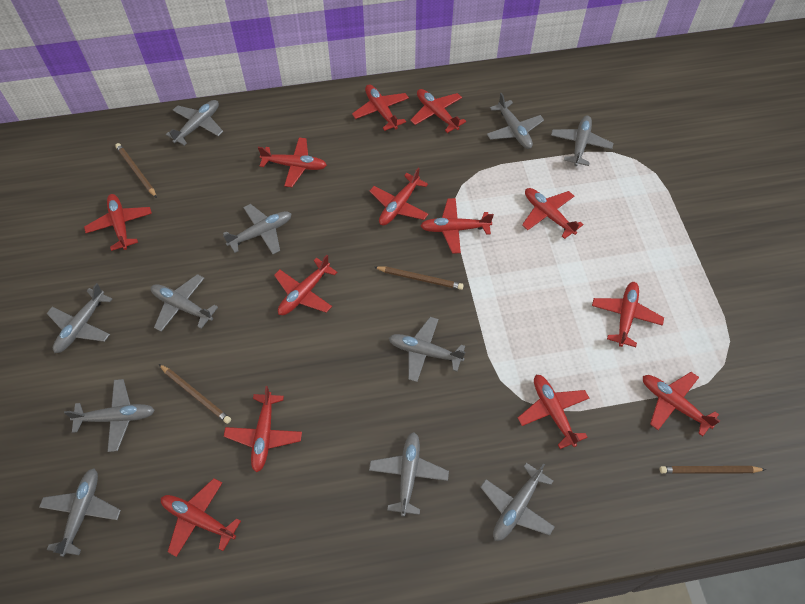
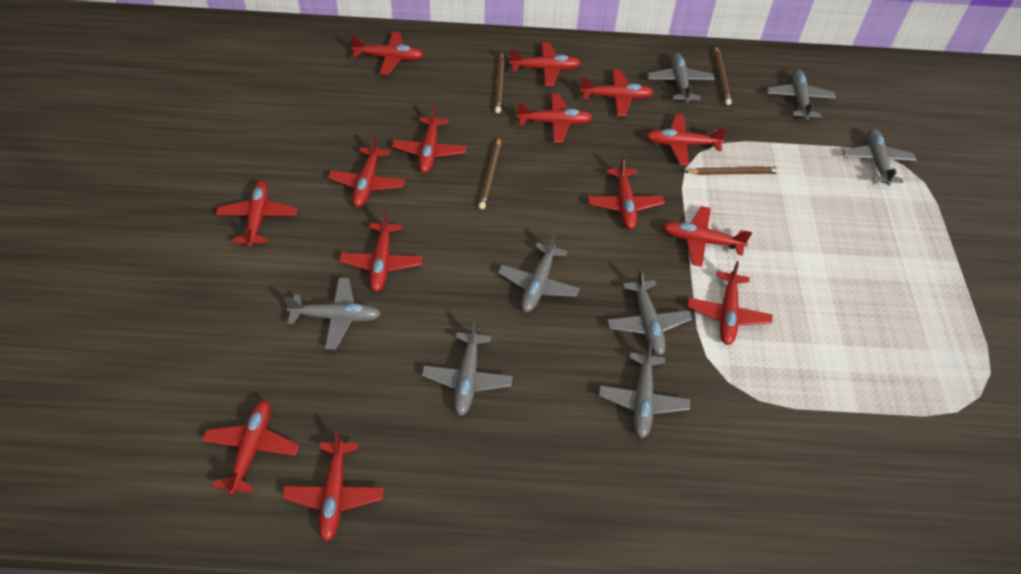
grey plane: [39,468,121,557] [46,283,112,353] [64,379,155,452] [151,274,218,332] [166,100,223,146] [223,204,291,254] [369,432,449,517] [389,317,465,382] [480,463,555,541] [487,93,544,149] [551,116,613,166] = 11 -> [284,278,381,350] [422,321,513,416] [498,234,580,312] [599,342,690,438] [607,269,692,355] [647,53,715,103] [767,69,836,120] [842,128,916,186] = 8
red plane: [84,194,152,251] [161,478,241,557] [224,386,302,473] [258,137,327,187] [274,255,337,315] [352,84,409,131] [369,168,428,225] [410,89,466,133] [420,198,494,254] [518,375,589,449] [522,188,584,239] [592,282,664,347] [643,372,720,436] = 13 -> [202,399,299,495] [216,181,297,247] [282,430,384,542] [328,135,405,207] [339,210,422,292] [351,32,424,75] [392,105,466,173] [509,42,581,86] [516,94,593,143] [580,70,654,116] [588,156,665,229] [646,114,727,165] [662,206,752,267] [687,261,773,345] = 14

